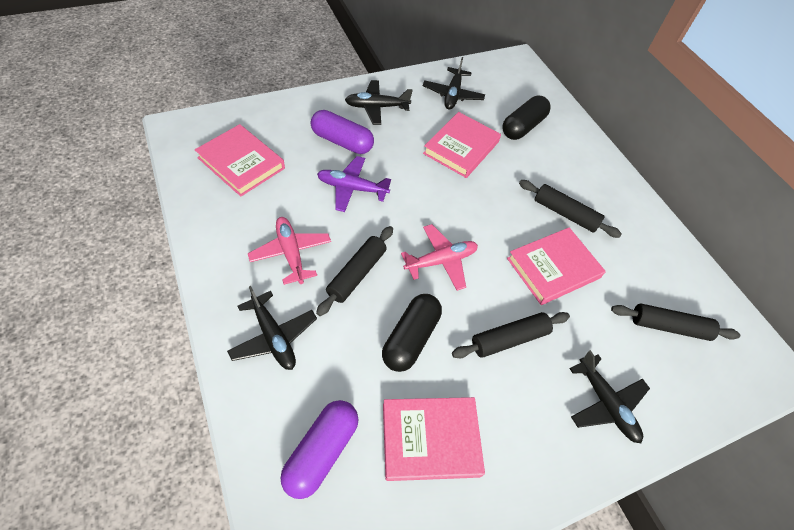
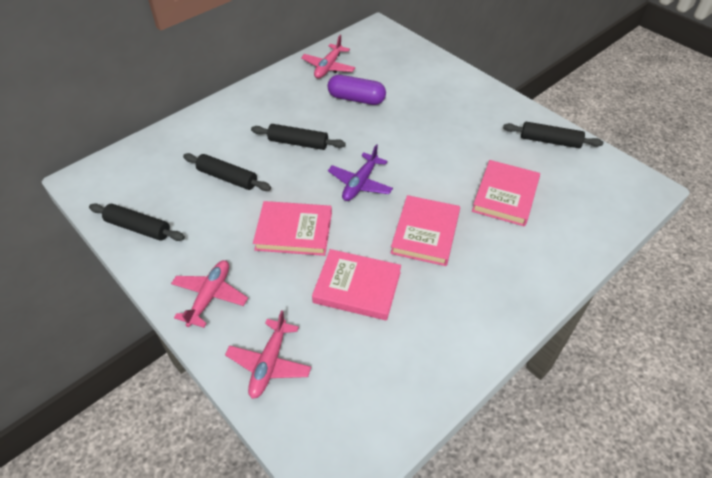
black capsule: [382,294,442,372] [502,95,551,140] = 2 -> none = 0
black plane: [227,286,317,370] [345,80,413,125] [423,57,485,110] [570,350,650,443] = 4 -> none = 0
pink plane: [248,217,331,285] [401,224,478,291] = 2 -> [171,260,248,328] [225,310,311,399] [301,35,355,78] = 3
purple capsule: [280,400,359,499] [311,110,374,154] = 2 -> [328,75,386,105] = 1

